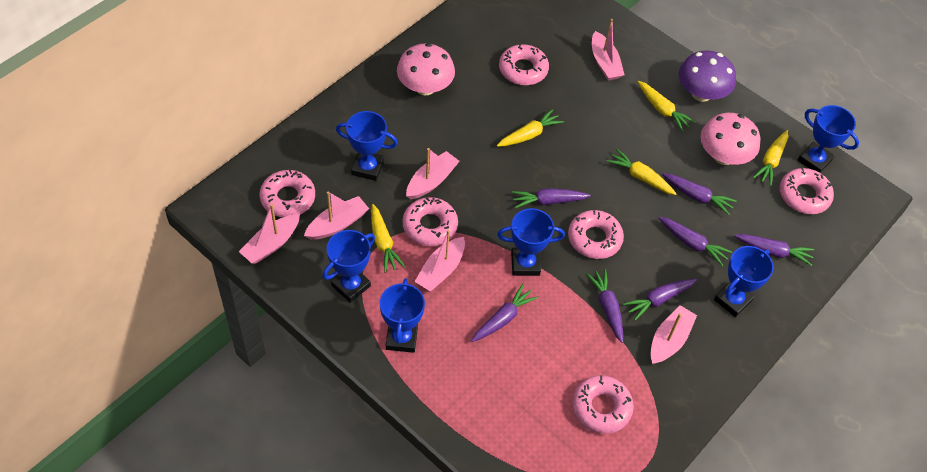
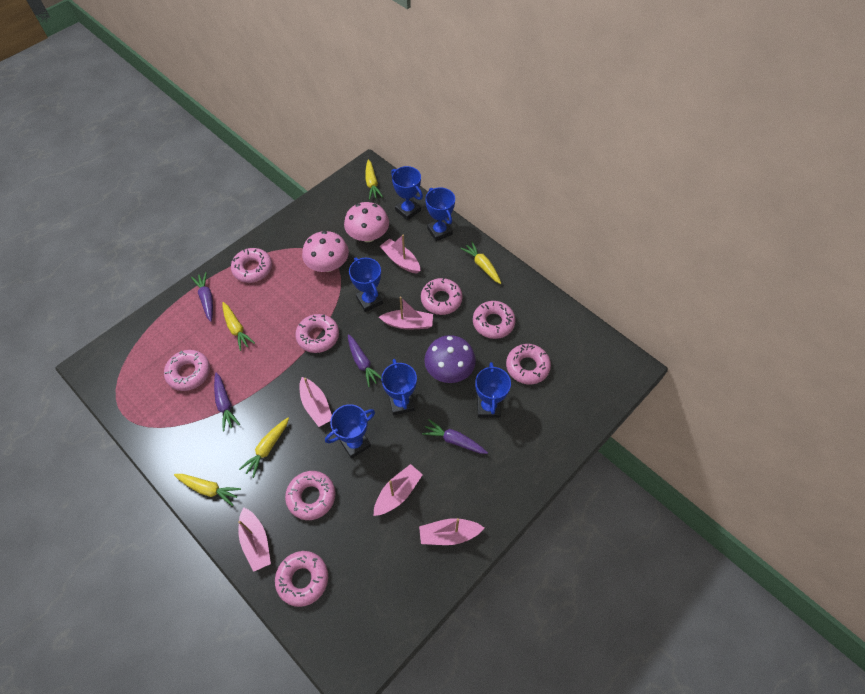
pink donut: [260,169,315,217] [402,197,458,246] [499,43,549,85] [568,210,624,259] [572,375,634,434] [780,167,834,214] = 6 -> [164,350,210,391] [231,248,272,283] [275,551,328,607] [285,471,335,520] [295,314,339,353] [421,278,463,315] [473,301,516,339] [506,344,551,385] = 8
purple carrot: [471,284,538,342] [512,188,591,208] [586,269,623,343] [623,279,697,321] [659,217,732,266] [662,173,737,215] [734,234,814,266] = 7 -> [191,272,213,322] [214,372,240,431] [348,334,381,387] [422,419,488,454] = 4

